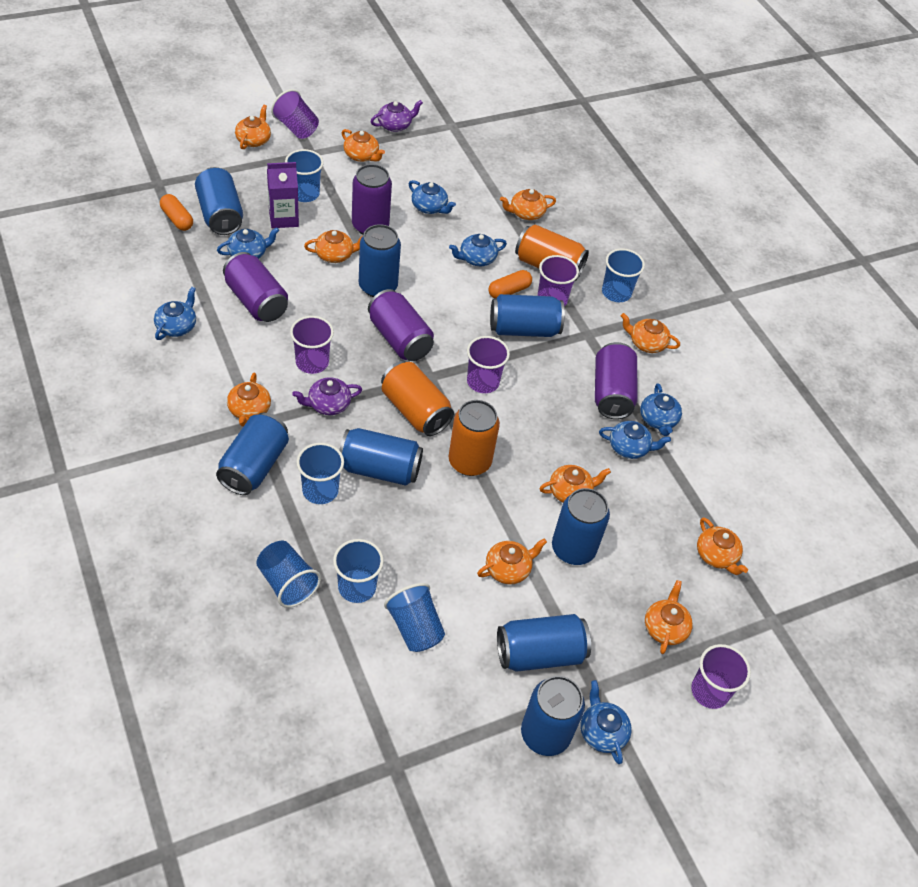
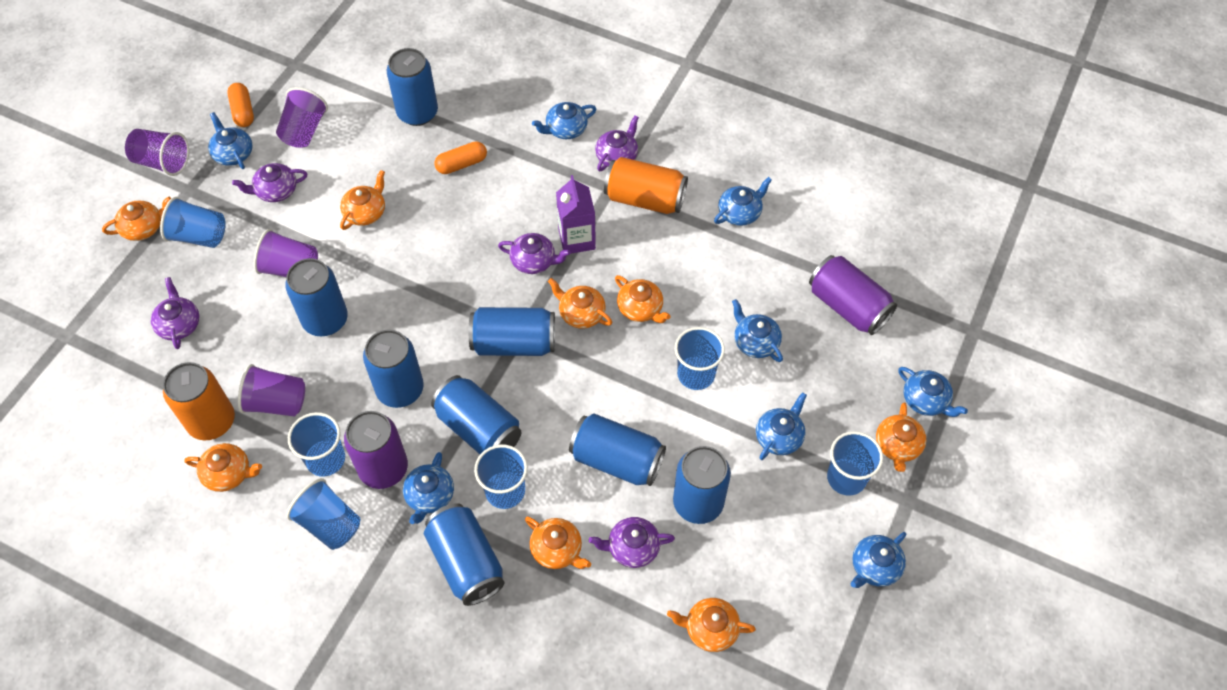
blue teapot: [154,287,196,340] [217,228,279,259] [409,180,456,214] [449,234,507,266] [581,680,632,764] [599,421,671,459] [640,383,682,436] = 7 -> [208,112,253,169] [403,452,454,524] [532,102,596,139] [714,177,772,226] [732,299,783,362] [756,392,807,460] [851,532,906,588] [898,367,968,417] = 8
orange can: [381,361,454,436] [449,400,500,476] [515,224,589,281] = 3 -> [163,362,235,440] [604,157,688,214] = 2
orange teapot: [227,373,271,427] [235,104,271,150] [304,230,362,263] [342,129,385,162] [477,538,547,584] [500,189,556,220] [539,465,611,503] [621,313,680,353] [645,580,693,654] [697,517,748,575] = 10 -> [102,197,171,241] [184,443,262,492] [340,170,385,230] [525,517,591,569] [548,278,612,329] [615,275,671,323] [667,598,756,652] [876,403,926,472] = 8
purple can: [223,252,288,322] [352,164,392,235] [368,289,434,361] [595,342,638,419] = 4 -> [344,411,408,489] [809,255,897,335] = 2
purple cup: [271,89,319,139] [290,316,334,374] [467,336,510,393] [537,255,579,307] [691,644,751,709] = 5 -> [125,129,189,176] [238,364,305,416] [254,229,318,277] [276,87,328,148] = 4
purple teapot: [292,377,362,415] [370,100,423,132] = 2 -> [151,277,200,349] [232,163,307,202] [498,233,570,274] [589,517,675,568] [595,116,639,172] = 5

